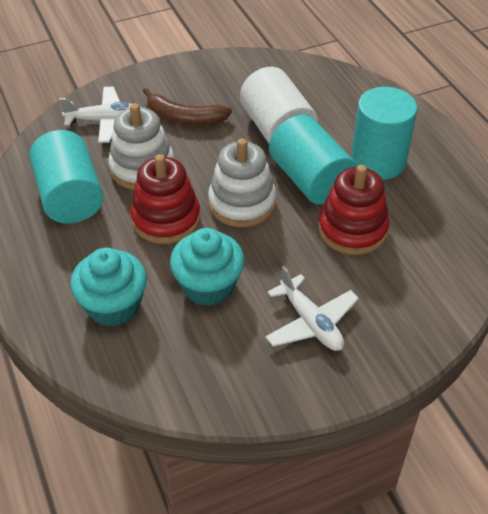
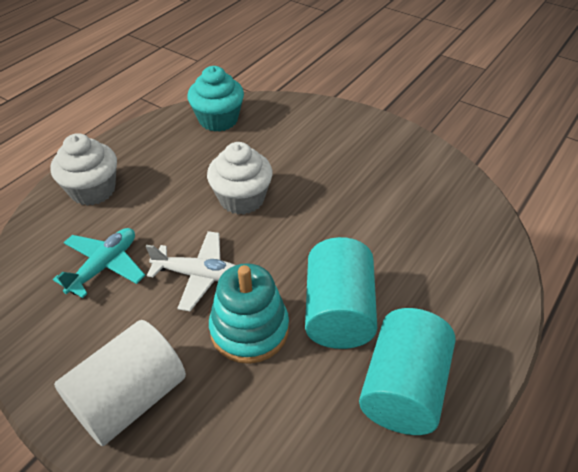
brown banana: [143,88,232,126] = 1 -> none = 0
red stacking toy: [130,154,200,244] [318,165,389,255] = 2 -> none = 0
turquoise cupcake: [70,248,147,327] [170,228,244,306] = 2 -> [188,66,244,132] = 1
turquoise cylinder: [29,130,103,224] [269,114,357,205] [351,87,417,180] = 3 -> [305,237,377,349] [359,308,455,435] = 2
turquoise plane: none = 0 -> [53,228,145,298] = 1
turquoise stacking toy: none = 0 -> [209,263,289,364] = 1
white cupcake: none = 0 -> [50,133,117,206] [207,142,273,215] = 2
white plane: [59,87,131,143] [265,266,359,351] = 2 -> [146,231,235,311] = 1
white stacking toy: [108,103,174,190] [208,138,276,227] = 2 -> none = 0

